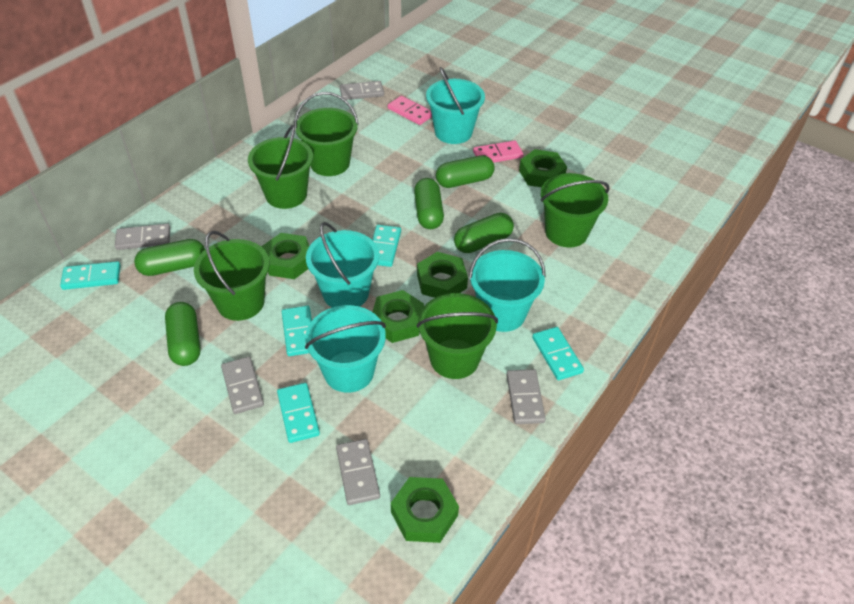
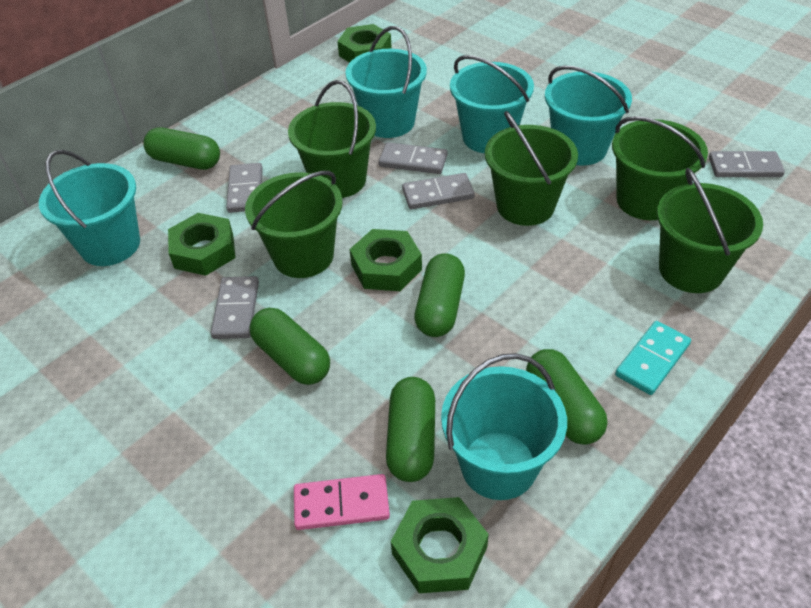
green nut: [261,233,309,279] [372,290,424,343] [391,477,459,543] [417,252,468,298] [519,149,567,187] = 5 -> [168,213,236,276] [337,24,392,63] [349,229,422,291] [391,497,489,593] = 4
pink domino: [388,96,432,125] [473,141,523,163] = 2 -> [294,474,390,530] = 1
turquoise bucket: [305,305,386,393] [306,222,379,308] [426,67,485,144] [469,238,546,332] = 4 -> [39,150,140,266] [345,26,427,138] [441,353,567,500] [450,55,534,153] [545,65,632,166] = 5
turquoise domino: [60,261,121,290] [277,383,320,443] [282,306,312,356] [372,225,401,267] [532,327,584,380] = 5 -> [615,321,691,395] = 1

